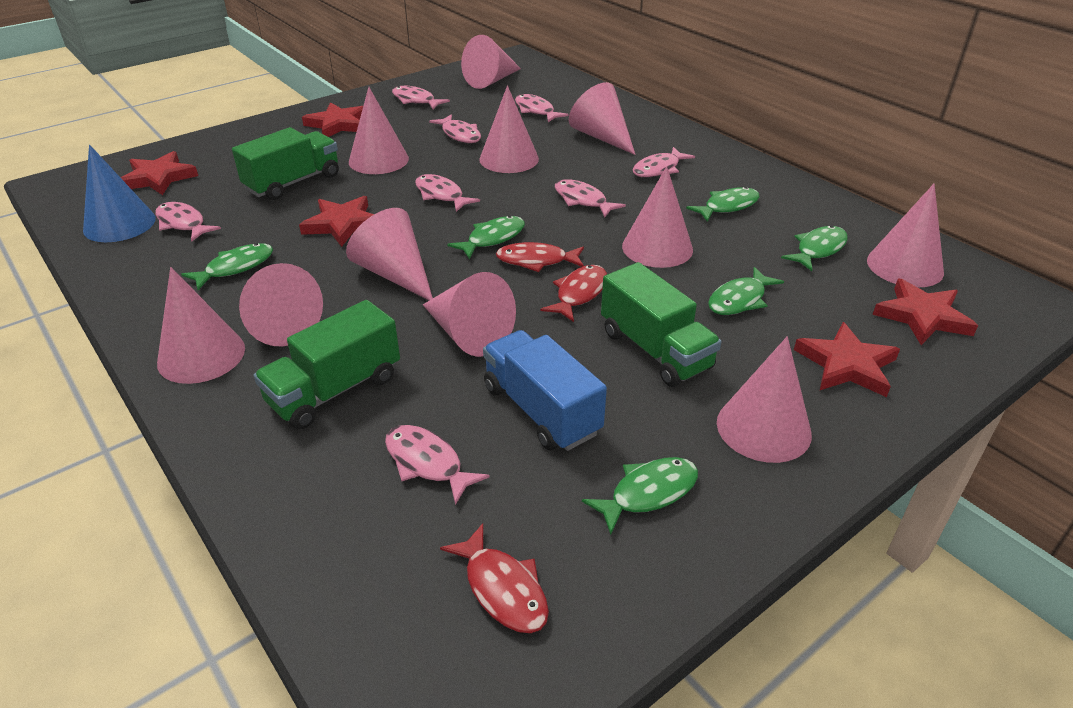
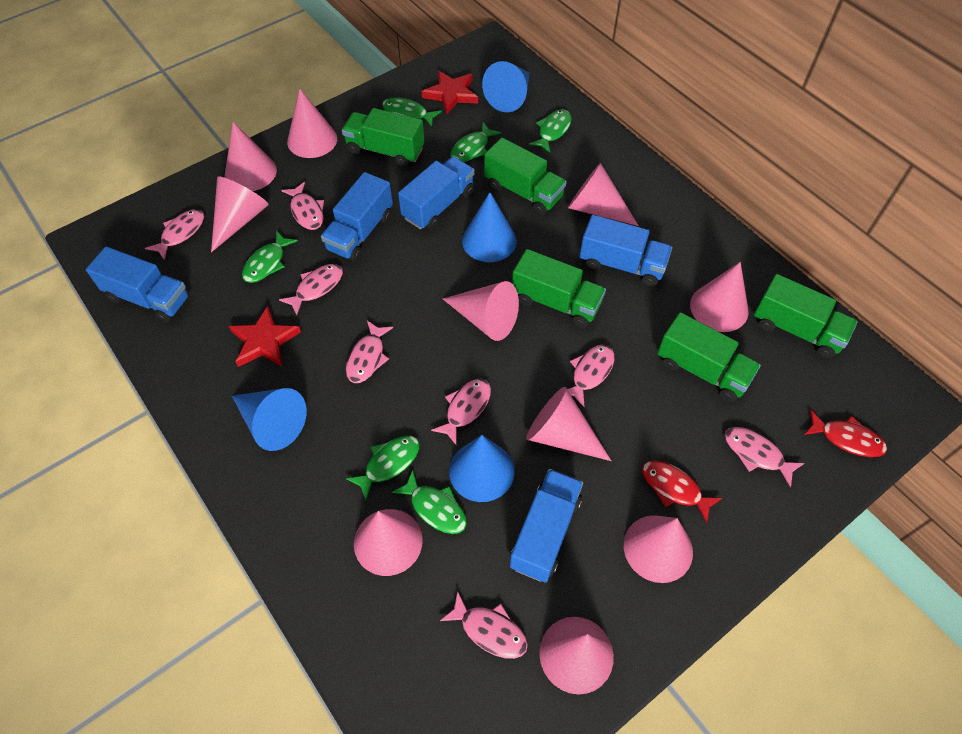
blue cone: [83,145,156,242] = 1 -> [232,388,307,451] [449,435,515,502] [462,192,517,262] [482,61,530,112] = 4
blue truck: [483,330,607,451] = 1 -> [86,246,190,322] [321,172,393,261] [398,157,474,230] [510,469,583,583] [580,215,672,287] = 5
green truck: [232,127,339,200] [254,300,400,429] [601,262,721,387] = 3 -> [342,108,424,167] [484,138,567,215] [512,249,606,328] [657,312,761,402] [754,274,858,359] = 5
pink cone: [157,267,245,384] [239,263,323,346] [346,208,433,300] [349,87,409,174] [423,272,516,357] [461,35,521,89] [479,86,539,173] [569,82,635,155] [622,166,693,268] [717,336,812,463] [867,184,944,287] = 11 -> [211,177,268,252] [225,122,277,191] [287,88,337,158] [354,509,423,576] [443,281,519,341] [526,387,612,461] [539,617,614,695] [568,163,639,226] [624,515,693,583] [690,262,749,332] = 10
red fish: [440,523,549,633] [496,242,584,272] [540,265,607,322] = 3 -> [642,460,722,523] [804,410,887,457] = 2
red star: [120,151,198,195] [299,196,374,247] [302,102,363,137] [794,322,900,397] [872,279,978,345] = 5 -> [229,306,301,367] [422,71,478,114] = 2

